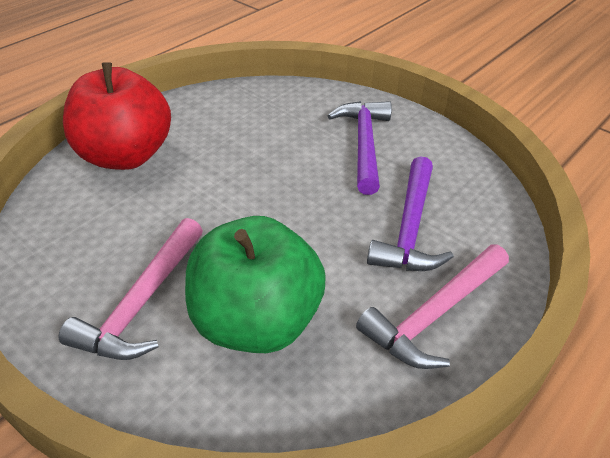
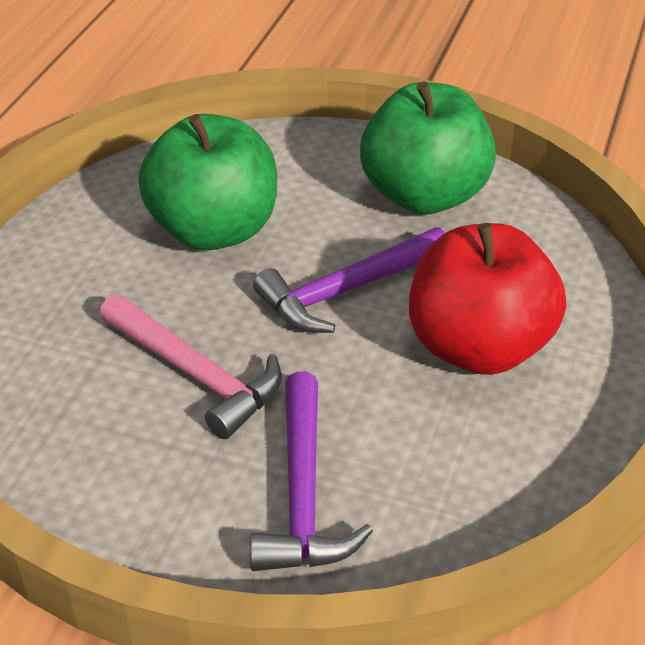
green apple: [185,216,326,353] = 1 -> [138,114,277,250] [360,82,496,215] = 2
pink hammer: [59,218,203,360] [356,244,509,369] = 2 -> [100,294,282,439] = 1

